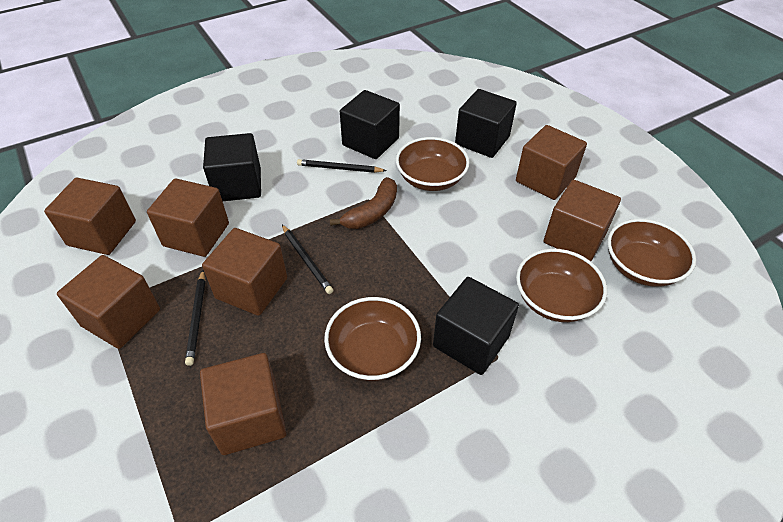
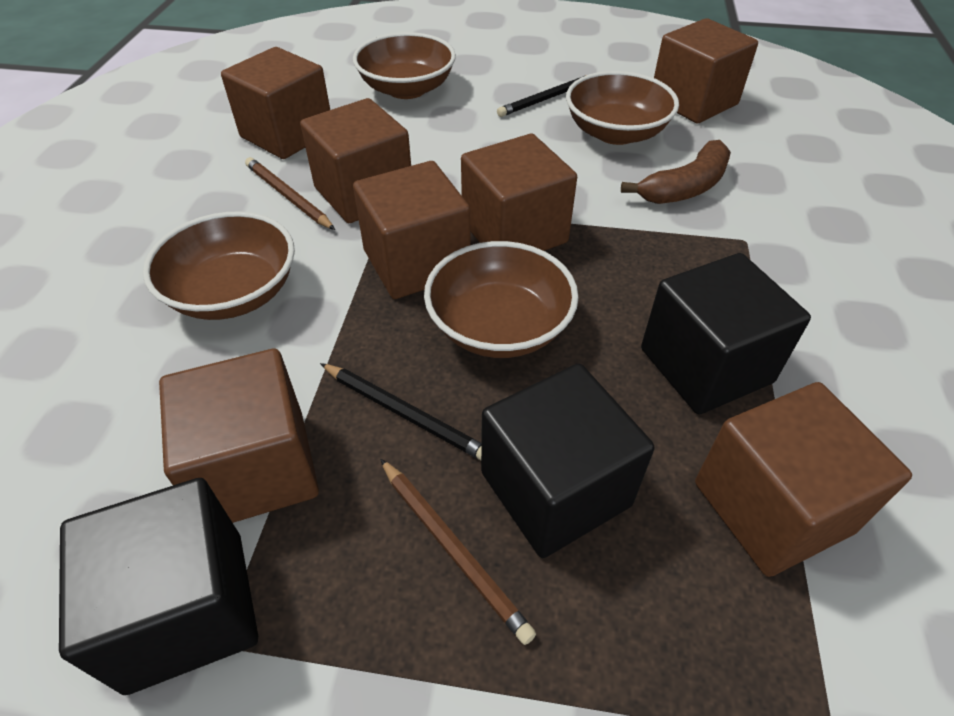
black cube: [203,133,261,201] [340,90,400,159] [433,277,519,375] [455,89,517,158] = 4 -> [59,478,258,695] [481,363,654,558] [641,253,811,414] = 3
black pencil: [185,270,205,366] [282,225,333,294] [297,159,387,173] = 3 -> [320,363,481,460] [497,75,586,117] = 2
brown pencil: none = 0 -> [245,157,335,230] [380,459,536,645] = 2

